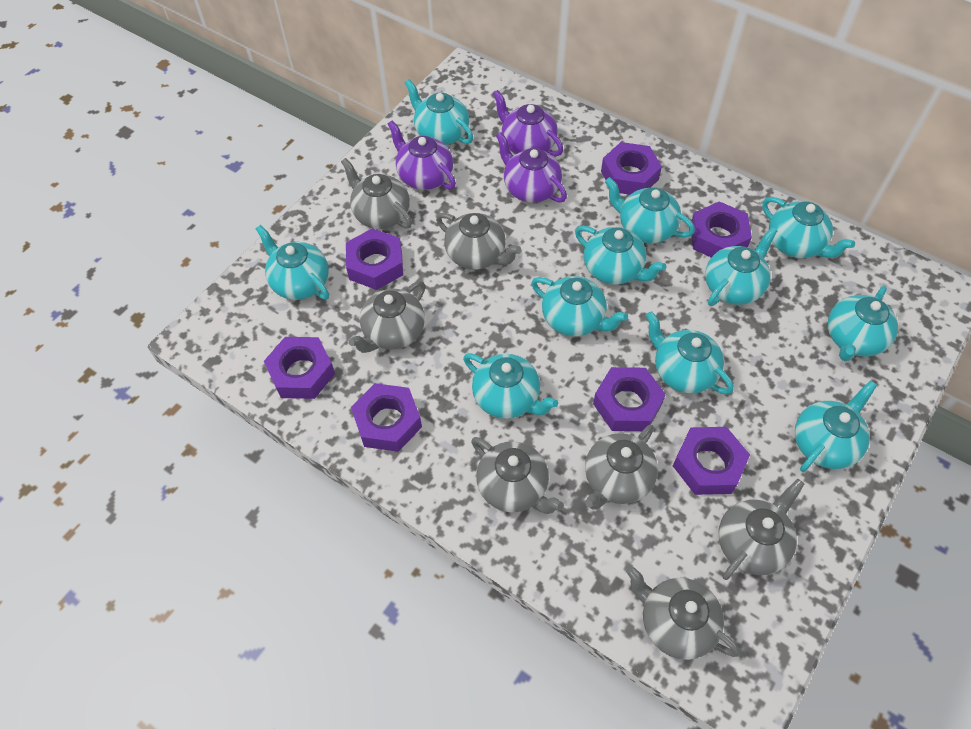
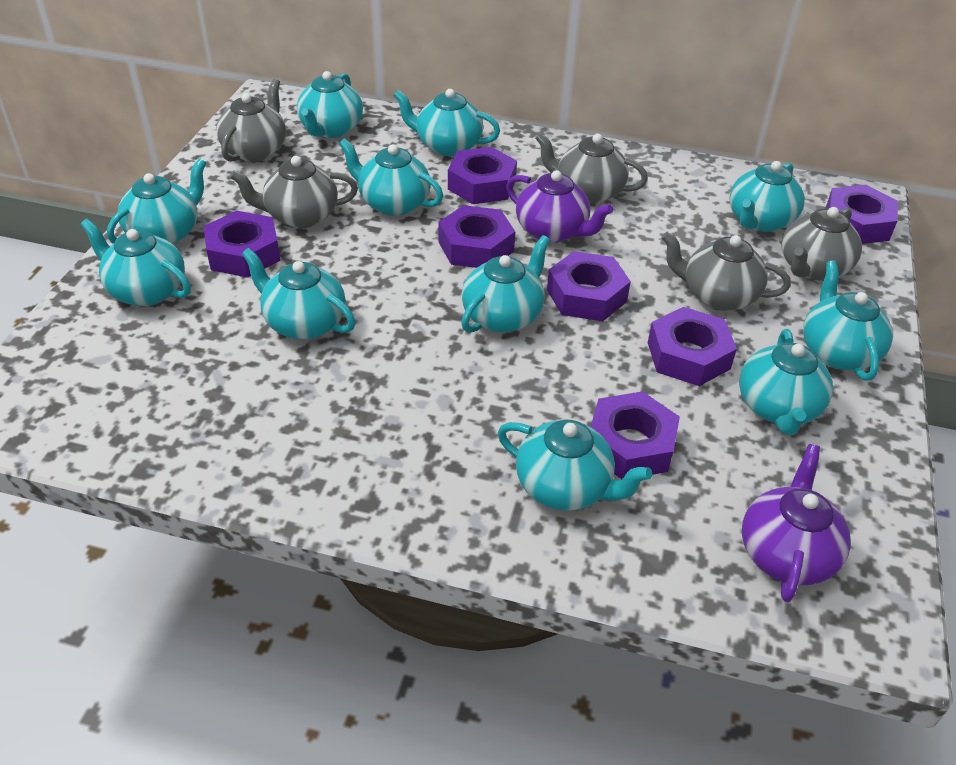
grey teapot: [341,158,412,229] [349,281,425,353] [436,213,521,270] [471,437,564,514] [585,424,658,509] [626,566,740,660] [718,479,804,580] = 7 -> [216,79,286,162] [230,156,358,228] [535,133,648,204] [661,232,791,311] [781,207,862,280] = 5
purple teapot: [388,120,456,190] [493,90,563,156] [496,132,567,203] = 3 -> [506,170,613,243] [742,444,851,602] = 2

